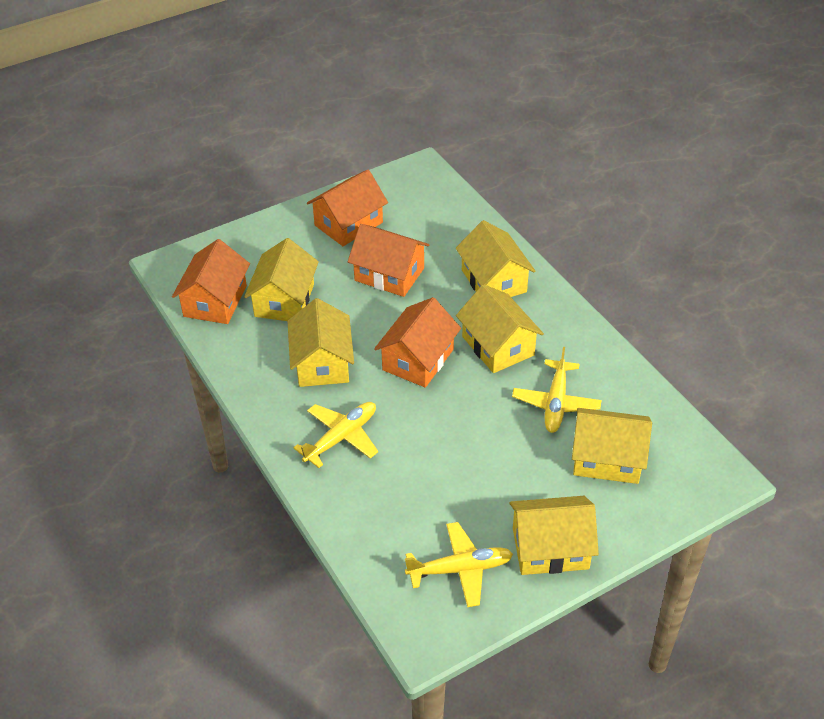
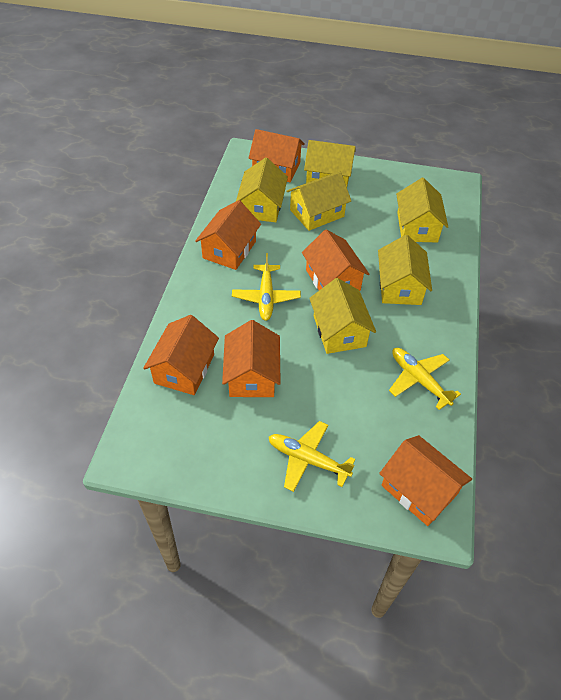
orange house: [172,239,250,324] [307,170,388,246] [348,224,429,297] [374,297,461,388] = 4 -> [143,315,219,395] [195,200,261,270] [222,320,281,397] [248,129,305,182] [302,229,370,291] [379,435,472,526] = 6

